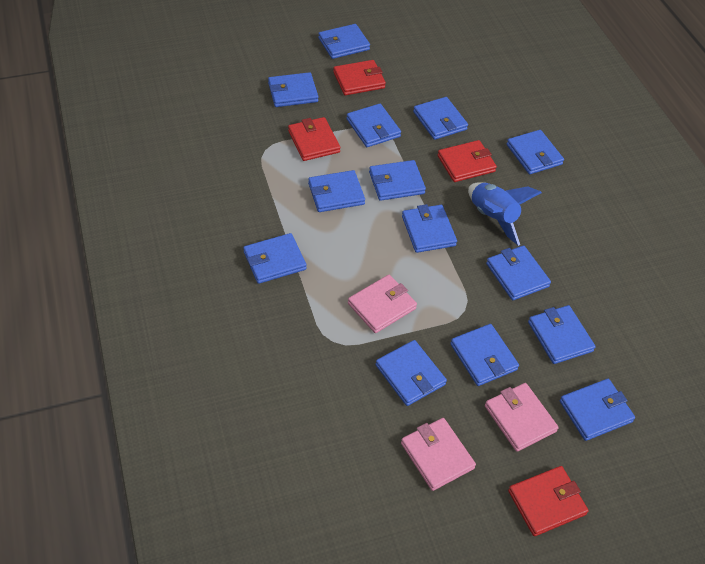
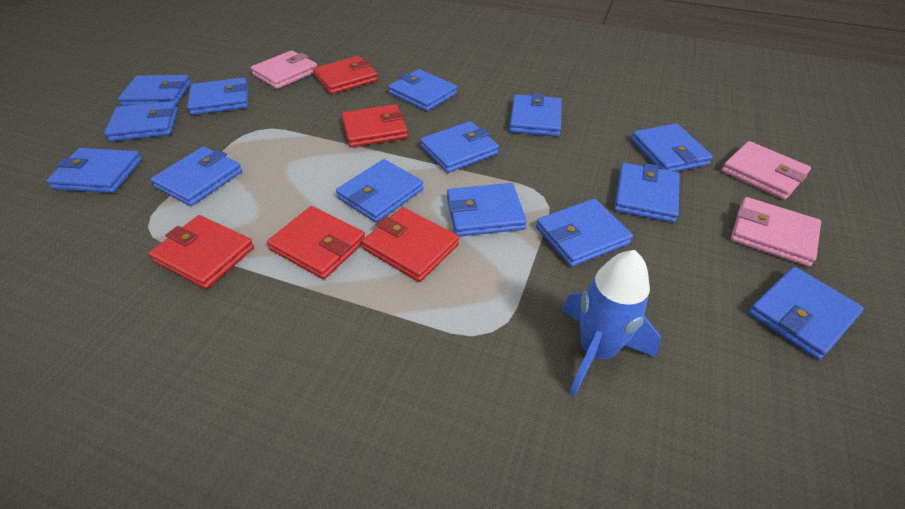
red wallet: [288,117,340,161] [333,60,386,95] [438,140,497,182] [508,466,589,536] = 4 -> [149,215,254,289] [267,206,365,279] [313,56,378,94] [341,104,408,147] [362,207,459,282] = 5

